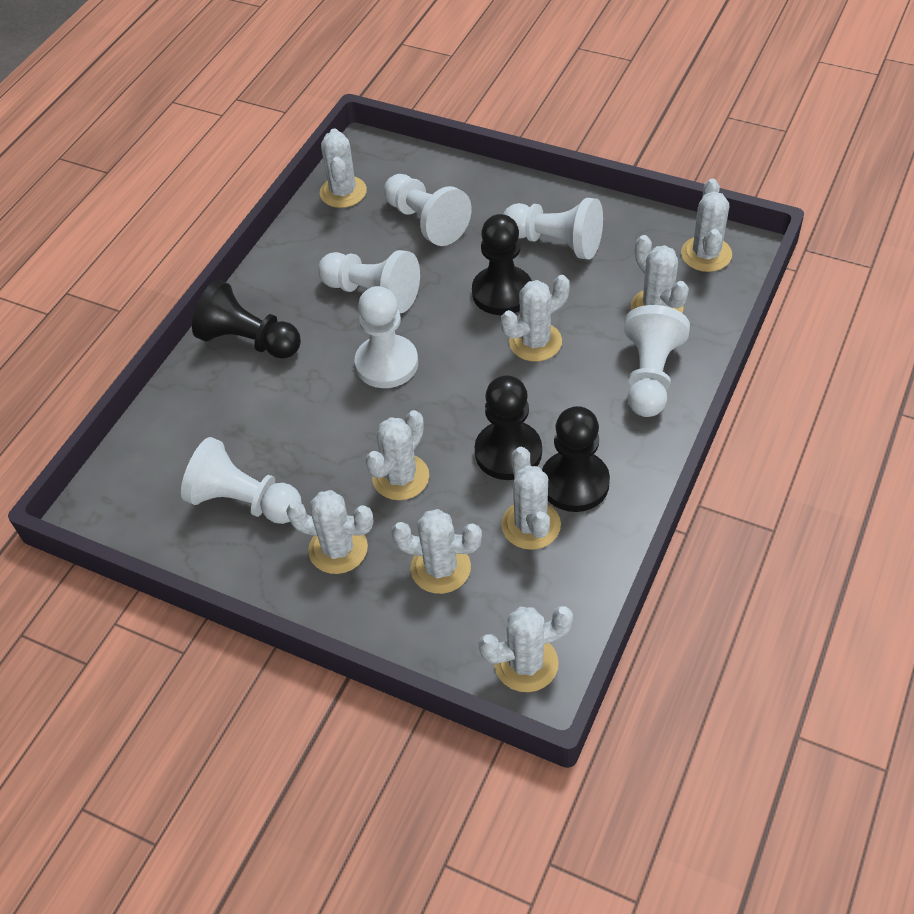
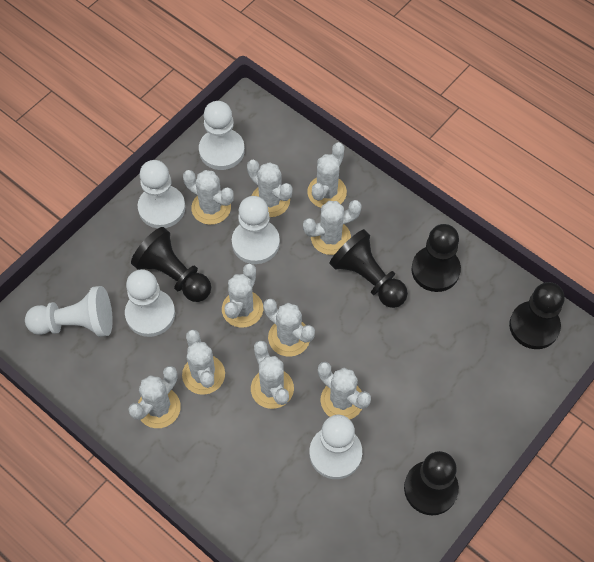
black pawn: [192,280,301,359] [472,214,532,315] [475,375,542,480] [542,406,610,512] = 4 -> [131,227,211,302] [329,229,408,308] [404,451,459,515] [412,224,461,292] [509,282,565,349] = 5
white cactus: [286,490,373,574] [320,128,367,208] [365,410,429,500] [391,509,482,594] [478,606,573,692] [501,275,570,362] [501,447,561,550] [631,235,689,313] [681,179,732,272] = 9 -> [128,366,181,428] [182,329,225,395] [183,170,234,225] [222,264,263,328] [247,160,293,217] [251,341,294,409] [264,299,315,357] [303,200,362,255] [307,142,347,208] [318,362,371,419] = 10

